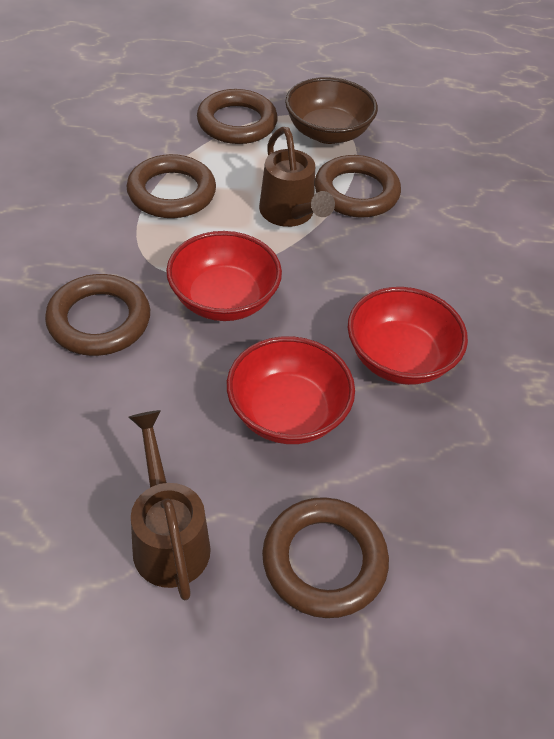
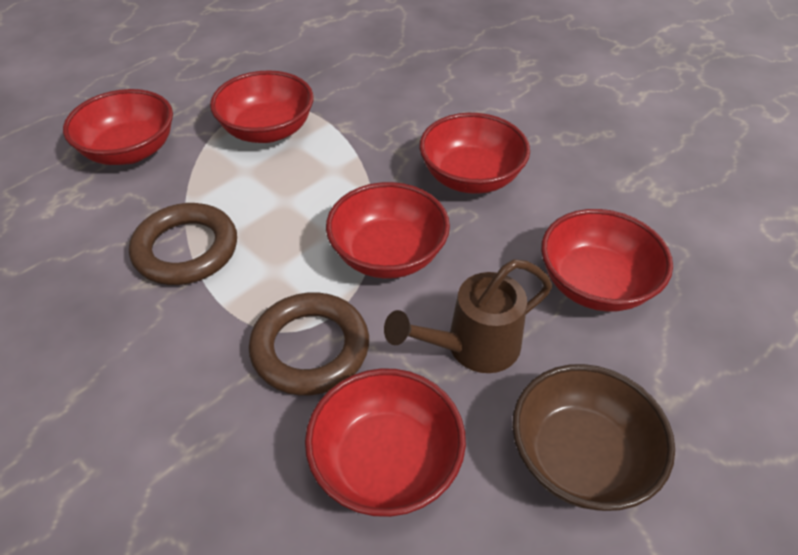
brown ring: [45,274,150,356] [126,154,216,218] [197,89,278,144] [262,497,389,618] [315,155,401,218] = 5 -> [129,203,237,285] [249,292,369,396] = 2
brown watering can: [128,410,211,601] [259,127,335,227] = 2 -> [384,259,552,373] = 1
red bowl: [166,231,282,321] [227,336,355,444] [348,287,468,385] = 3 -> [63,89,173,165] [210,70,313,143] [305,368,466,517] [326,182,450,279] [419,113,530,194] [541,209,673,312] = 6

